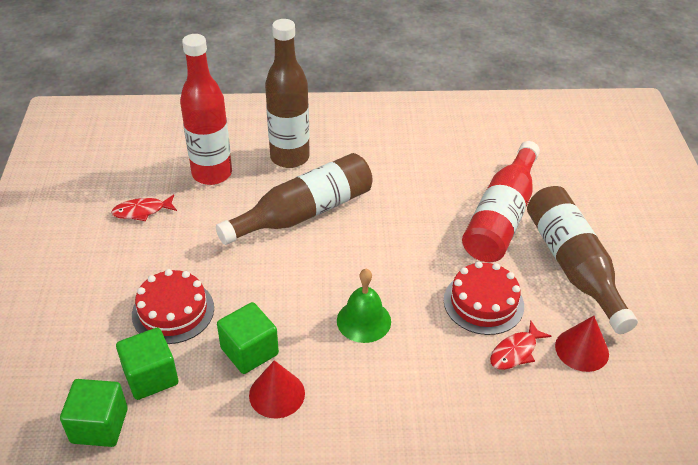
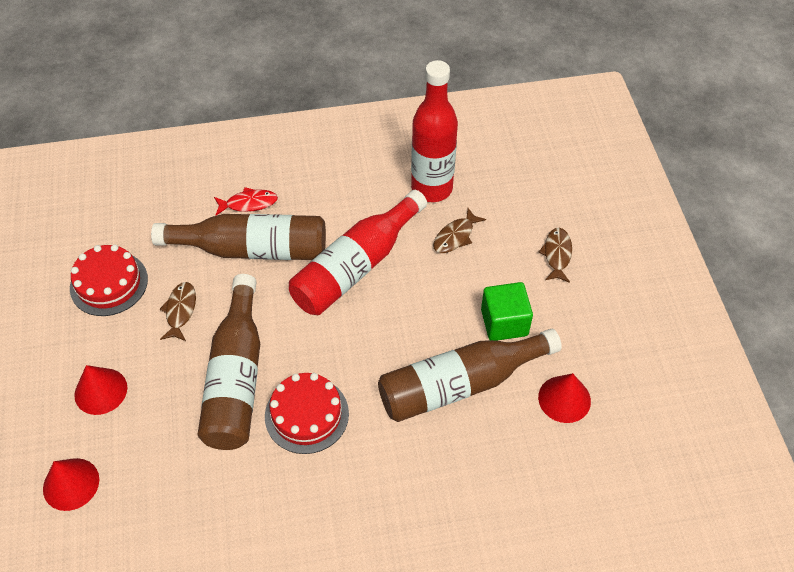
brown fish: none = 0 -> [160,282,196,341] [433,208,486,253] [538,228,572,283] = 3
green bell: [337,269,391,343] = 1 -> none = 0
green cube: [60,379,128,447] [116,328,178,400] [217,302,279,374] = 3 -> [481,282,533,341] = 1
red cone: [249,360,305,418] [555,316,609,372] = 2 -> [43,458,99,511] [74,365,127,415] [538,373,591,423] = 3
red fish: [111,194,177,221] [490,321,551,370] = 2 -> [214,187,278,215] = 1

